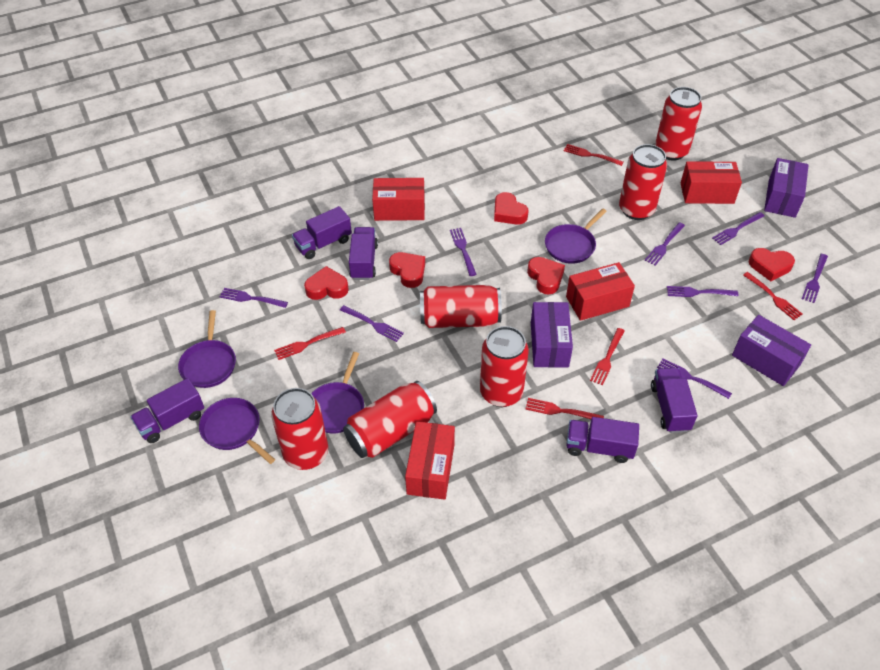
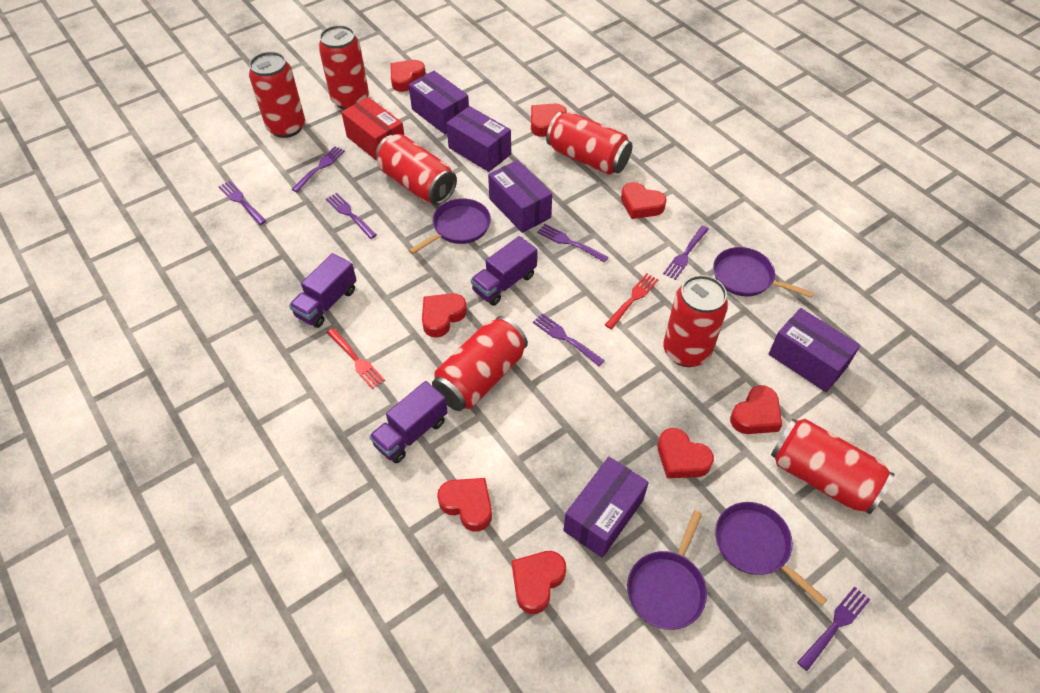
purple box: [531,302,573,368] [732,315,811,386] [764,158,809,218] = 3 -> [409,71,469,135] [446,106,511,172] [488,160,552,233] [563,457,649,558] [769,308,861,392] = 5
purple fork: [219,288,288,308] [340,305,404,342] [450,228,477,276] [645,222,685,265] [657,359,732,399] [667,286,738,297] [712,212,765,245] [802,254,828,303] = 8 -> [219,181,266,225] [291,146,345,192] [326,193,377,239] [533,313,605,366] [537,224,608,263] [663,226,709,280] [797,587,870,671] = 7
purple truck: [130,378,204,443] [292,206,352,259] [349,227,378,280] [566,417,639,463] [651,368,697,433] = 5 -> [289,253,357,328] [369,381,448,463] [471,236,537,306] = 3
red box: [372,178,425,221] [405,421,455,500] [566,262,635,321] [681,161,742,204] = 4 -> [341,97,404,160] = 1
red can: [271,388,328,470] [343,381,437,458] [420,285,502,328] [480,326,529,407] [619,144,667,220] [655,87,702,161] = 6 -> [249,52,305,138] [318,25,369,110] [375,134,457,205] [432,316,528,411] [546,112,632,175] [663,275,728,367] [771,419,895,514] = 7
red fork: [274,327,346,360] [525,398,604,419] [564,144,624,166] [590,328,625,385] [743,272,803,320] = 5 -> [327,328,385,389] [605,273,658,329] = 2
red heart: [304,266,349,300] [389,252,425,288] [494,192,528,225] [527,257,565,295] [748,248,795,281] = 5 -> [391,60,426,92] [422,293,467,338] [437,478,492,532] [512,551,566,614] [531,103,567,137] [621,182,667,219] [658,428,714,478] [730,385,782,434] = 8

